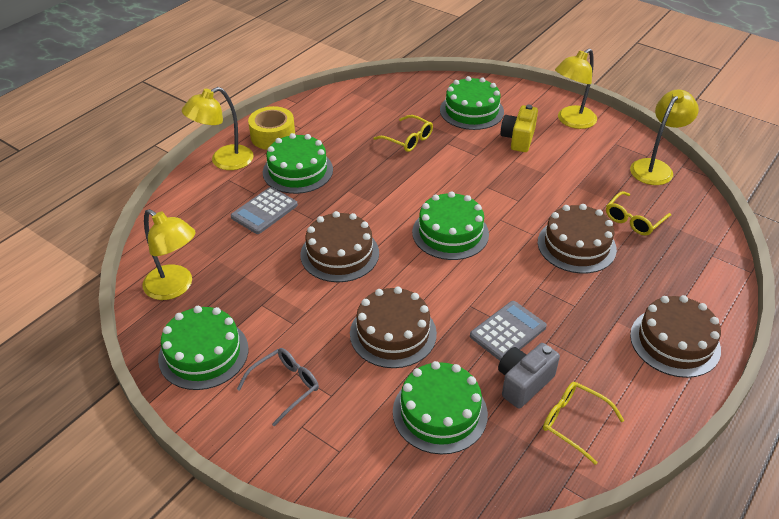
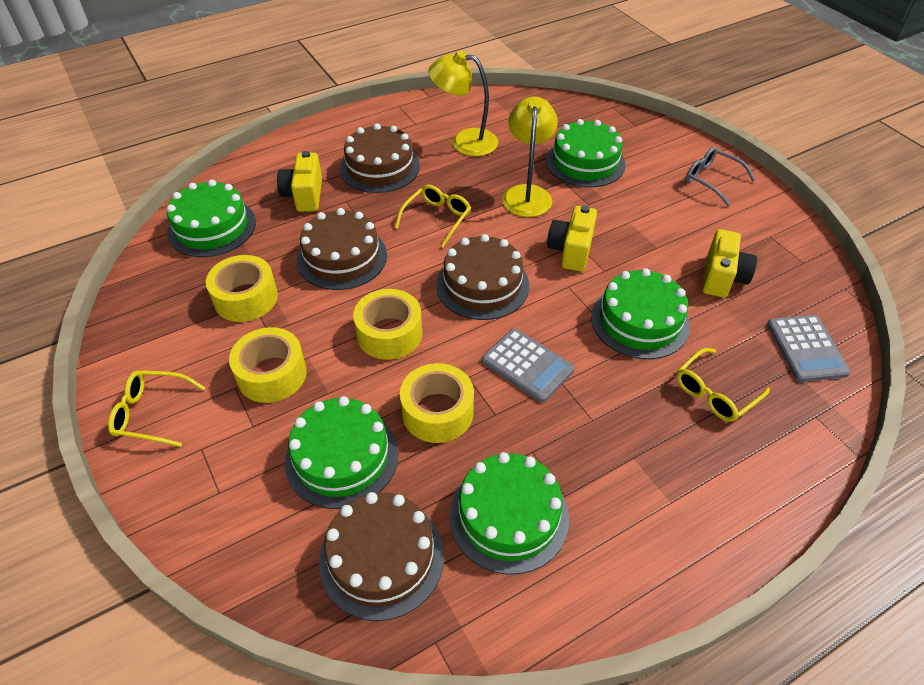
grey camera: [498,343,560,408] = 1 -> none = 0
yellow camera: [500,105,538,152] = 1 -> [277,151,322,212] [547,205,597,271] [702,229,757,298] = 3
yellow lamp: [142,209,196,300] [182,87,254,170] [555,49,597,129] [630,90,699,185] = 4 -> [428,51,498,156] [502,96,558,217] = 2
yellow tape: [248,106,295,150] = 1 -> [206,255,278,322] [229,327,307,403] [353,289,422,360] [400,363,474,443] = 4

